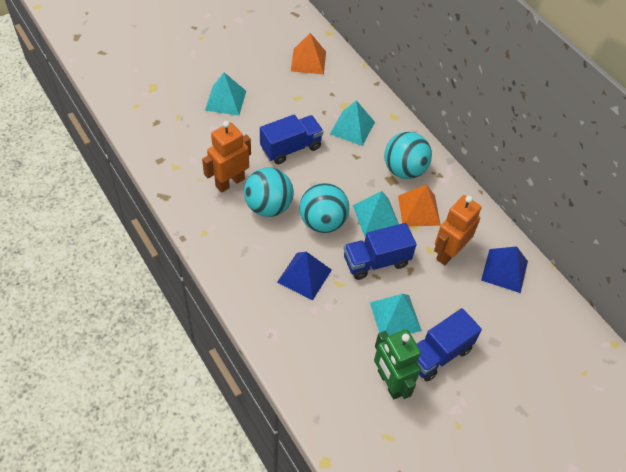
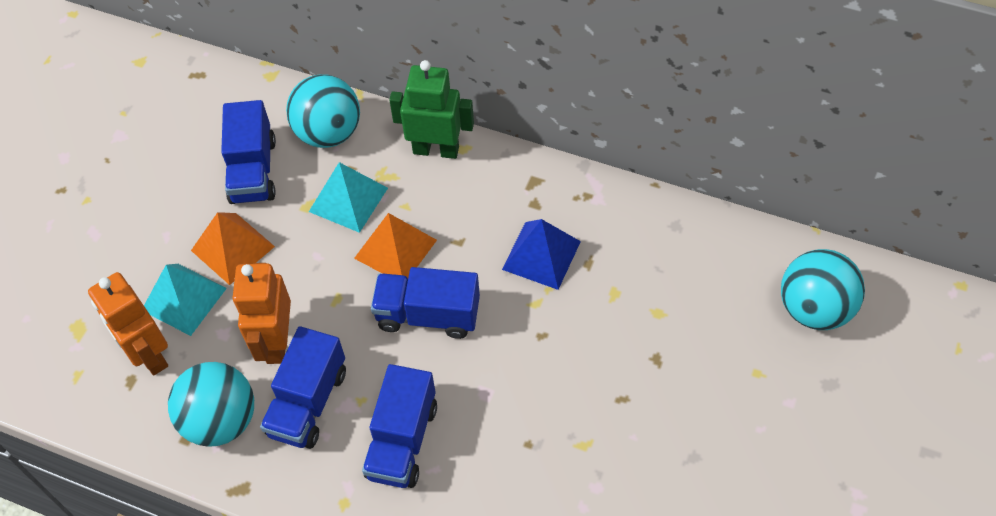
blue pyramid: [277,252,332,300] [481,246,528,293] = 2 -> [502,219,581,290] = 1
blue truck: [260,115,323,164] [344,223,417,280] [417,308,482,381] = 3 -> [221,100,276,204] [260,326,346,449] [362,364,437,488] [371,267,480,339] = 4
turquoise pyramid: [205,73,246,116] [330,100,375,146] [353,191,399,236] [370,294,422,336] = 4 -> [144,264,227,336] [309,162,388,233] = 2

